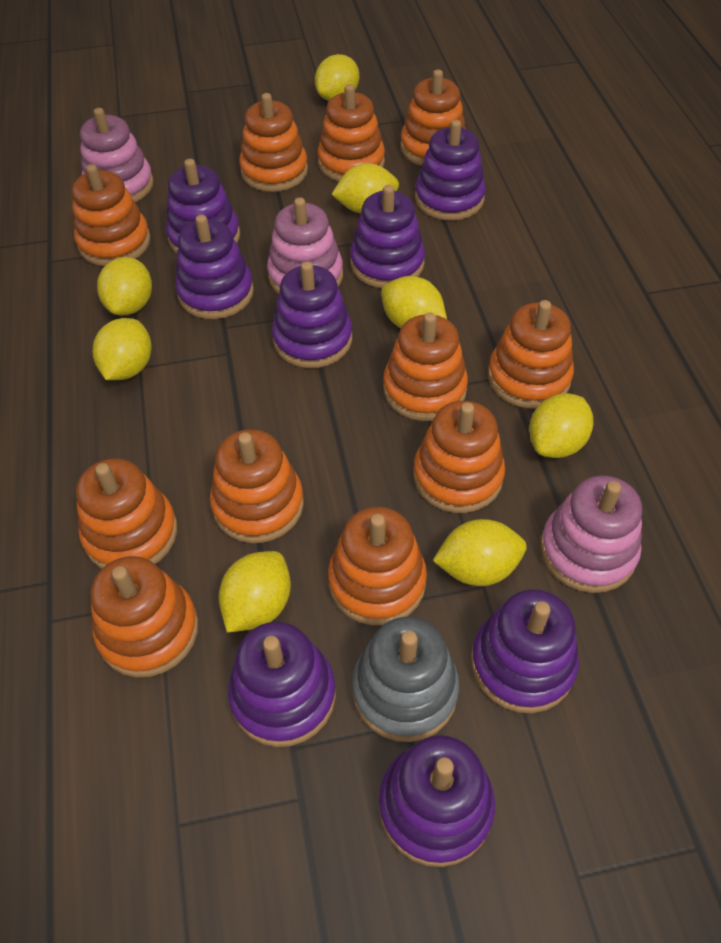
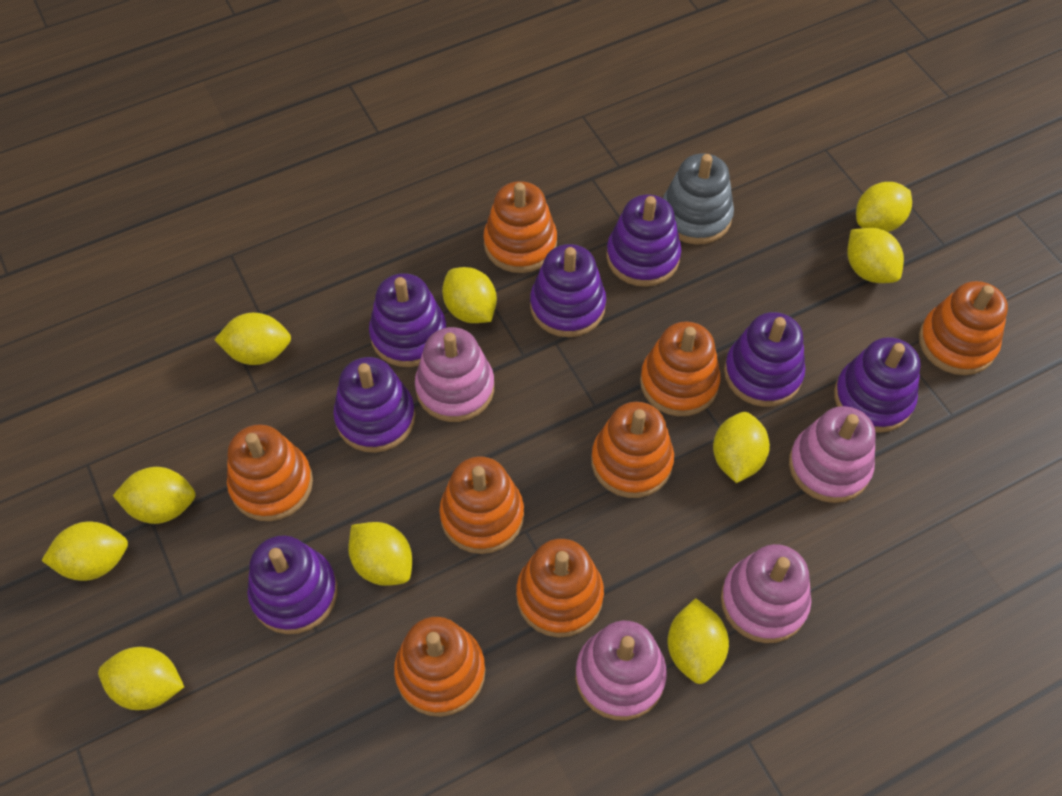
orange stacking toy: [72,164,151,266] [76,458,177,569] [90,556,198,678] [210,429,304,543] [239,93,308,192] [317,84,385,181] [328,507,427,625] [383,313,468,421] [400,70,466,166] [413,401,505,513] [488,300,574,408] = 11 -> [227,424,313,521] [394,617,485,717] [439,457,524,554] [483,181,557,273] [516,539,604,638] [591,402,674,498] [640,322,721,416] [919,281,1008,375] = 8
pink stacking toy: [80,108,154,202] [267,197,343,294] [540,475,642,593] = 3 -> [415,327,494,422] [576,620,667,721] [721,544,811,643] [789,406,876,503] = 4
purple stacking toy: [166,159,240,254] [175,215,254,319] [228,622,336,747] [272,261,352,368] [350,185,425,288] [379,735,495,867] [415,120,486,221] [471,589,579,713] = 8 -> [247,536,338,634] [333,357,415,453] [369,273,446,367] [530,244,606,337] [606,195,681,287] [724,312,805,407] [834,337,921,433] = 7
yellow lemon: [93,318,151,380] [97,257,152,315] [218,551,291,633] [315,54,359,101] [331,163,399,213] [381,276,447,328] [432,519,527,586] [529,393,594,458] = 8 -> [41,522,128,581] [98,647,184,710] [113,467,196,524] [214,313,291,365] [348,522,412,586] [442,267,497,323] [667,598,729,684] [713,412,770,483] [847,228,904,283] [856,182,912,232] = 10

